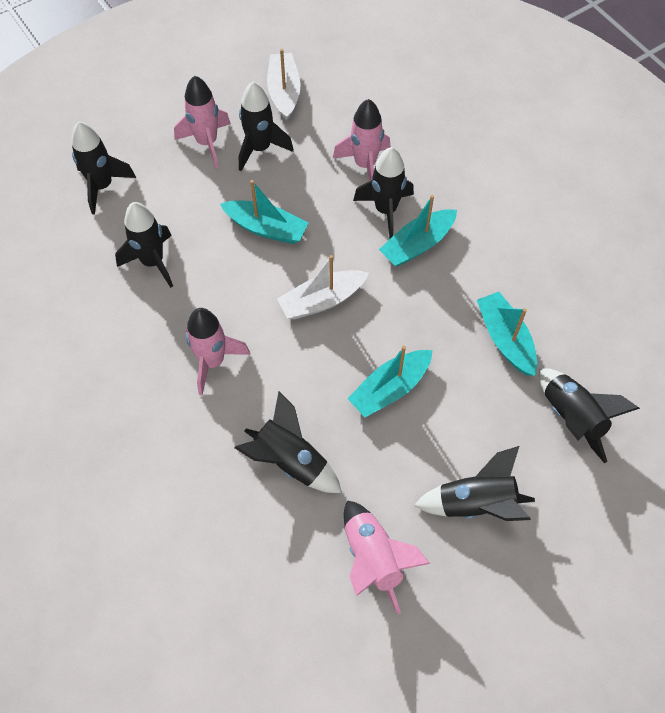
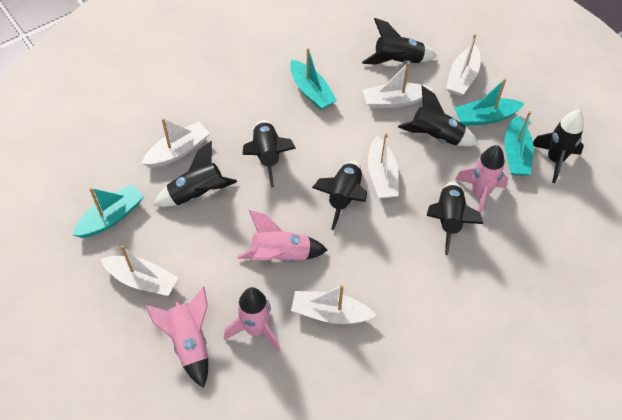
white boat: [267,49,301,120] [277,255,369,320] = 2 -> [101,245,179,296] [142,118,210,168] [291,285,377,324] [363,62,433,108] [368,133,399,199] [446,34,481,96] = 6

